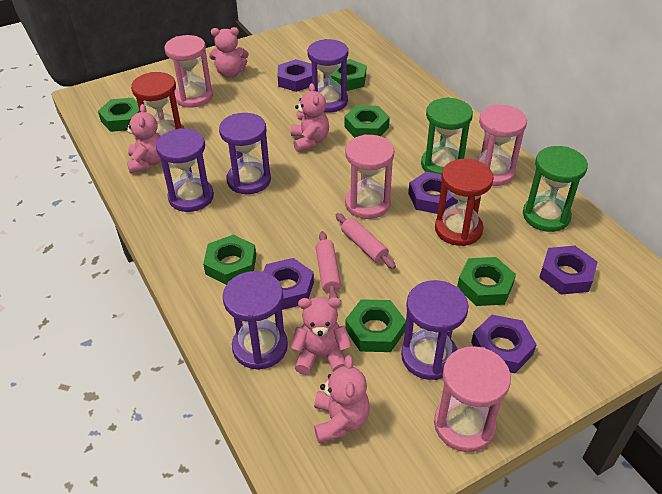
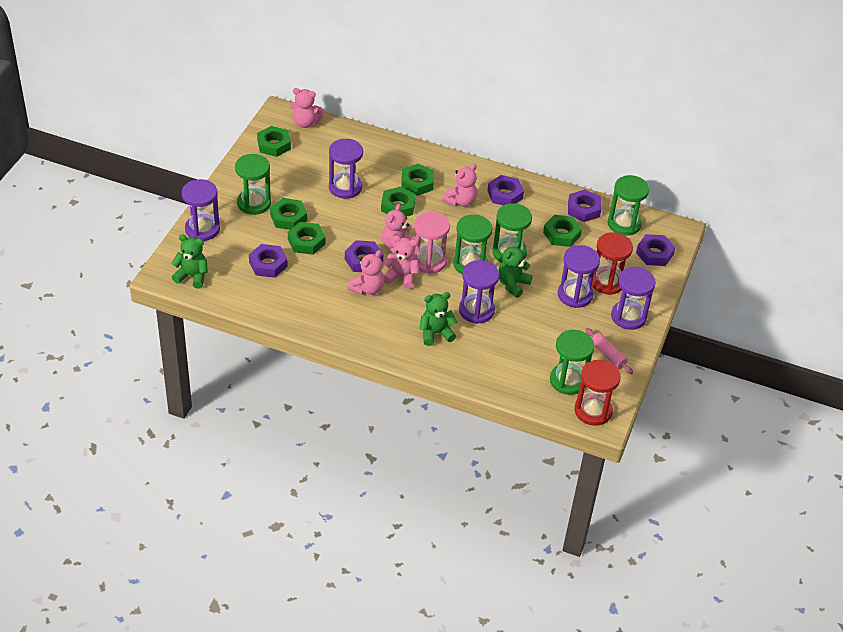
green hourglass: [421,97,473,174] [523,146,588,232] = 2 -> [235,154,271,215] [453,215,492,274] [492,203,532,263] [550,330,594,395] [608,175,649,236] = 5
green teddy bear: none = 0 -> [171,234,208,289] [419,292,457,346] [498,241,533,298] = 3
pink hourglass: [165,35,213,108] [345,134,394,219] [434,346,511,452] [474,105,527,186] = 4 -> [414,212,450,274] = 1
pink rolling pin: [315,231,341,299] [336,213,396,269] = 2 -> [586,328,633,374] = 1

